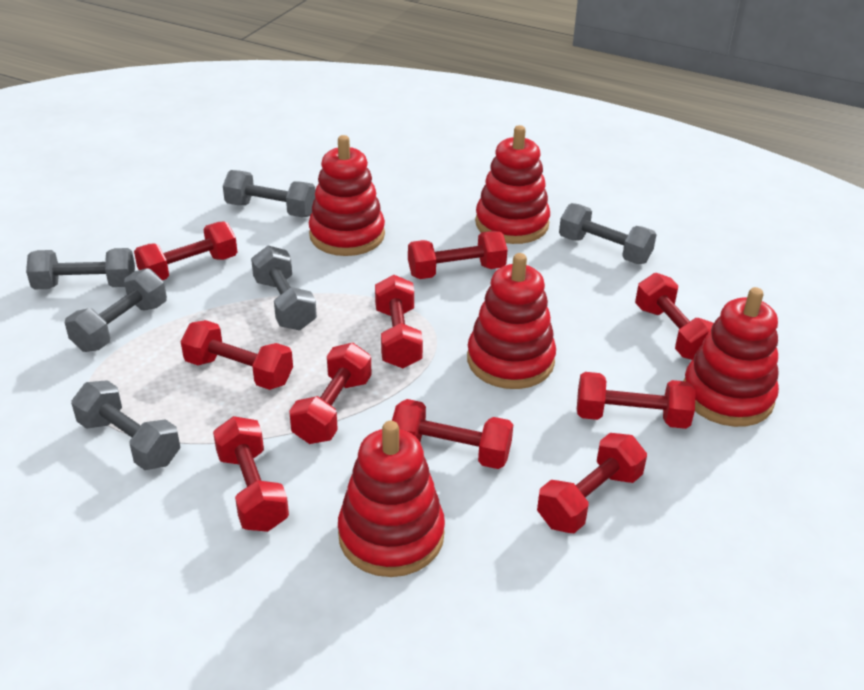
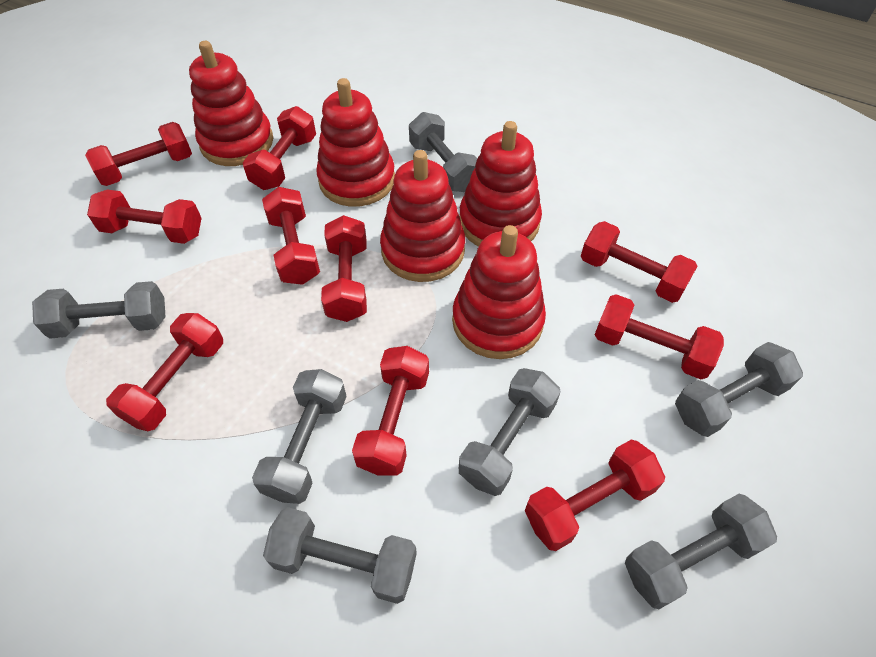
grey dumbbell: [26,248,135,290] [65,268,167,352] [71,380,180,470] [223,170,315,217] [251,245,317,330] [559,203,657,264] = 6 -> [32,281,165,338] [252,369,347,504] [263,507,417,604] [409,112,477,192] [459,368,561,496] [625,494,777,609] [675,342,803,437] = 7

